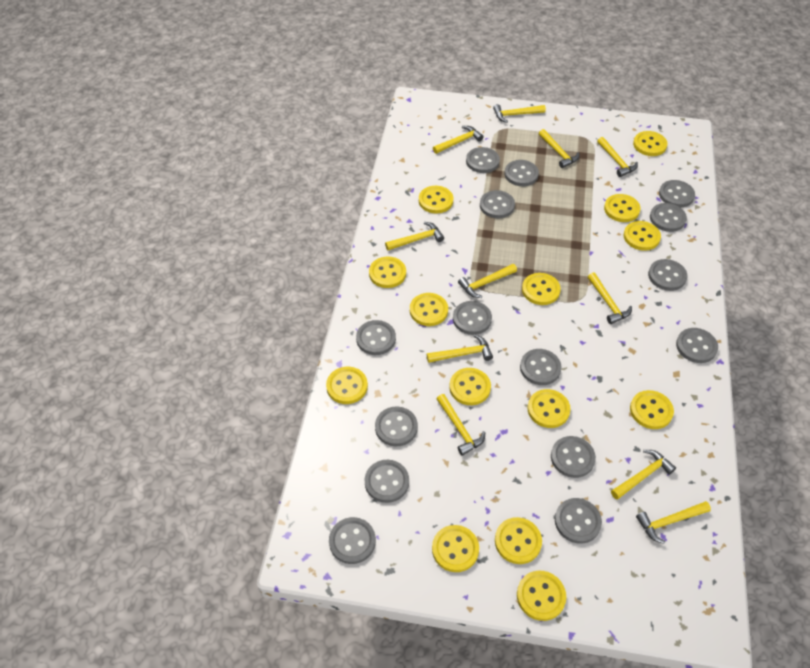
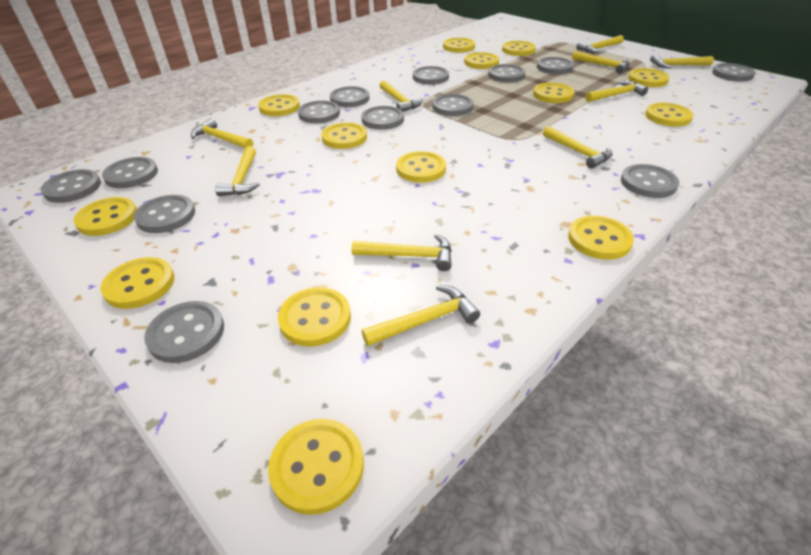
grey button: [329,517,376,564] [356,320,396,355] [365,460,409,503] [375,406,418,446] [453,301,492,335] [466,147,500,173] [480,190,515,218] [505,160,539,186] [520,349,562,385] [551,436,596,478] [555,498,602,544] [648,259,687,291] [650,203,687,232] [659,180,695,208] [676,328,718,363] = 15 -> [41,169,101,203] [102,157,158,188] [134,195,195,233] [144,301,224,363] [298,100,340,123] [330,86,369,107] [361,106,404,130] [413,66,449,84] [433,94,474,116] [488,64,526,82] [537,57,574,74] [621,164,679,198] [712,63,756,82] = 13
yellow hammer: [385,222,444,250] [427,334,493,363] [433,126,484,154] [437,394,485,456] [458,264,517,298] [493,104,546,123] [539,129,579,168] [588,272,632,324] [597,137,638,177] [611,450,676,499] [636,501,711,544] = 11 -> [191,118,253,148] [215,146,260,196] [352,234,452,271] [362,285,480,346] [380,80,423,112] [543,126,612,169] [572,51,630,73] [576,35,624,53] [585,81,648,102] [650,54,714,69] = 10

